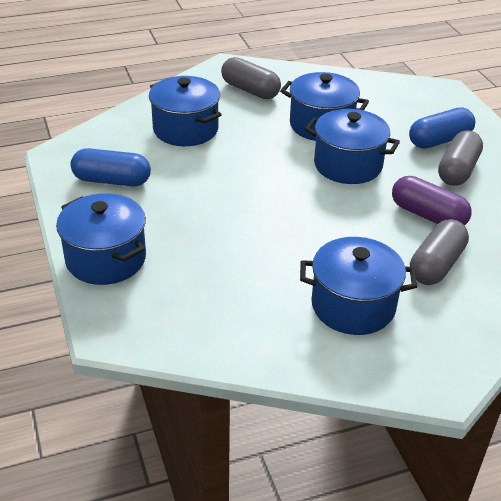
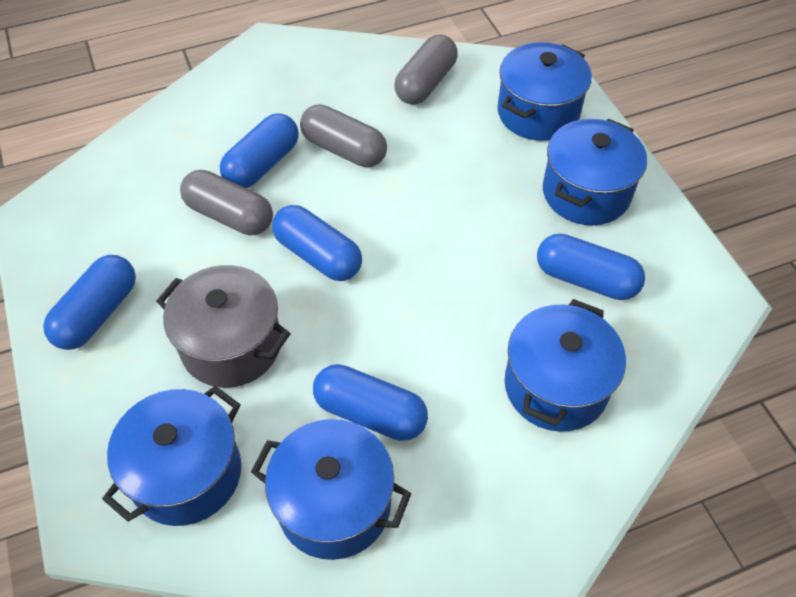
blue capsule: [71,148,151,187] [409,108,475,149] = 2 -> [43,255,136,350] [220,113,299,188] [272,205,362,281] [313,364,428,441] [537,234,645,300] = 5
grey pot: none = 0 -> [156,265,291,388] = 1
purple capsule: [392,176,472,225] = 1 -> none = 0

